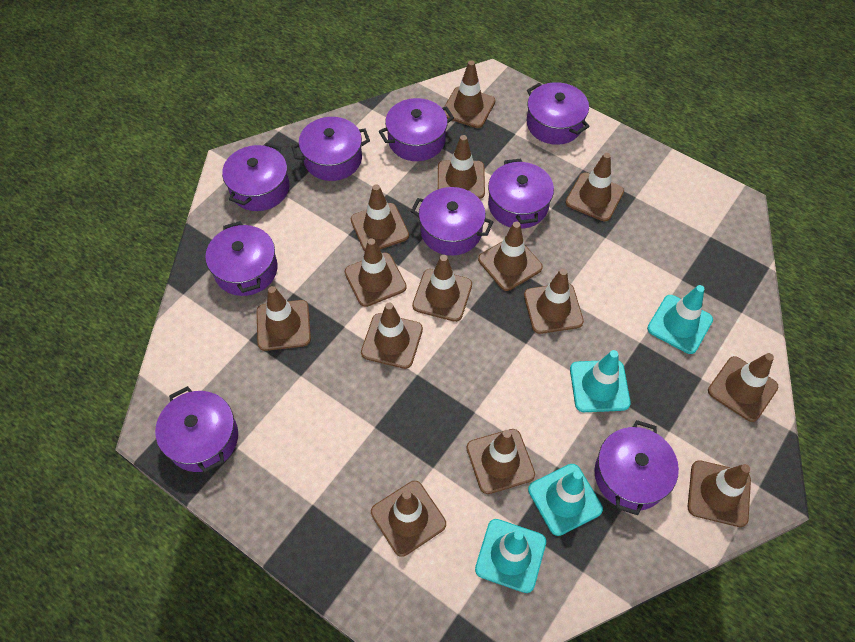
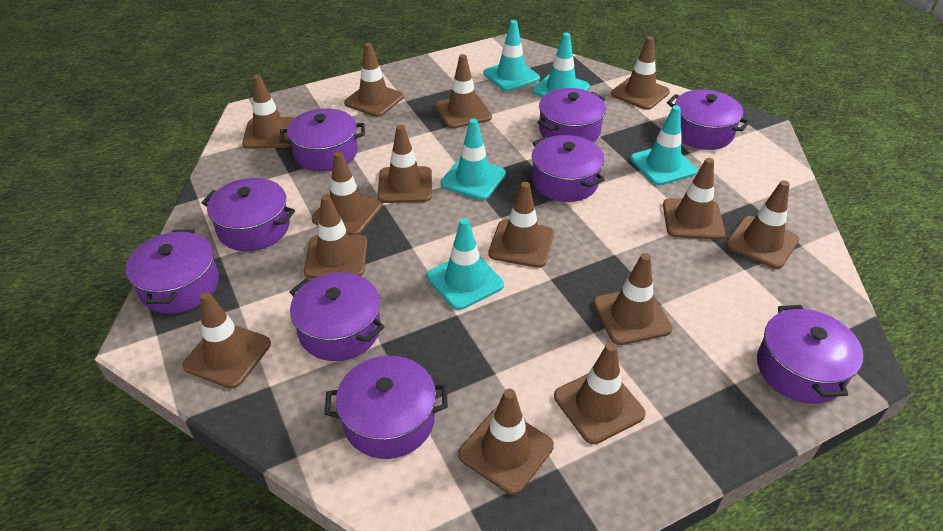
turquoise traffic cone: [475,519,546,593] [528,464,603,536] [570,350,631,412] [647,285,713,354] = 4 -> [427,218,504,310] [440,118,506,200] [484,20,540,91] [533,32,590,97] [630,105,697,185] = 5

